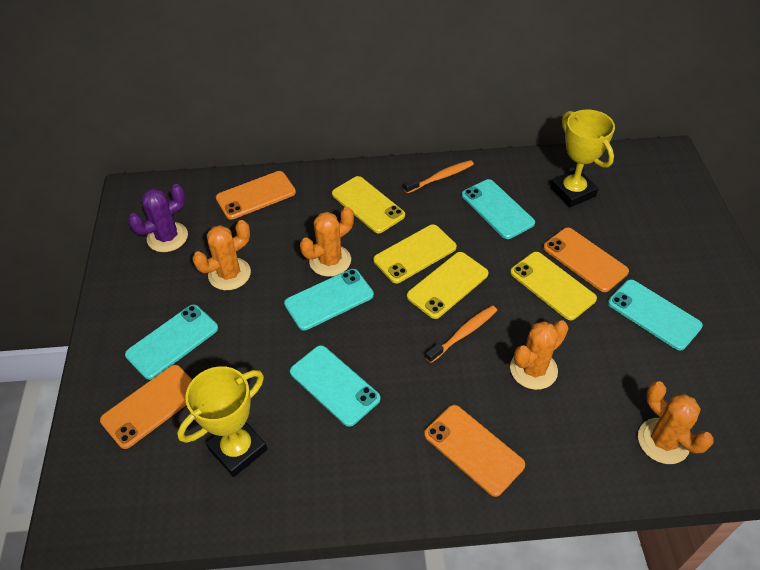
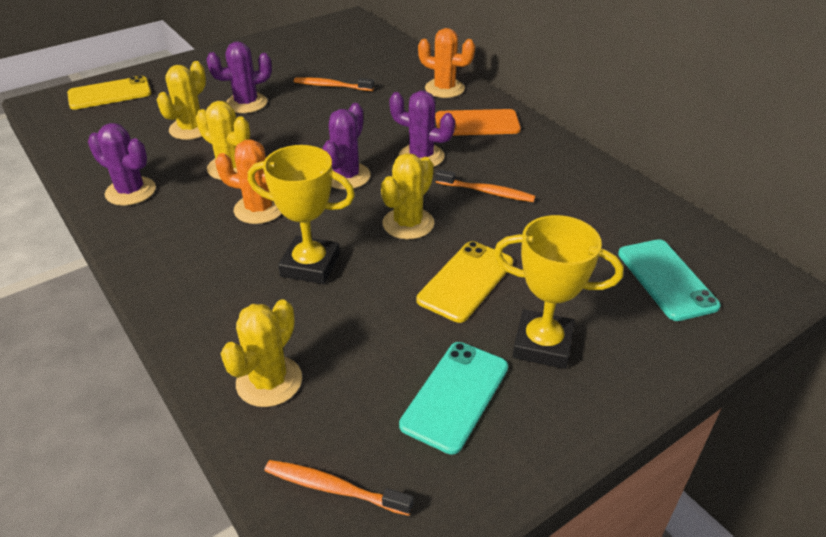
orange cactus: [192,220,251,290] [300,207,354,277] [510,320,569,390] [638,381,714,464] = 4 -> [215,139,282,224] [418,28,475,98] = 2
orange phone: [100,365,192,449] [216,171,296,220] [424,405,525,497] [543,227,629,292] = 4 -> [435,109,521,136] = 1
orange toothbrush: [404,160,474,194] [426,305,497,363] = 2 -> [264,460,413,516] [294,77,374,91] [436,169,536,202] = 3
purple cactus: [128,184,188,252] = 1 -> [88,123,156,206] [206,42,272,113] [323,103,371,190] [389,91,455,167] = 4
turquoise phone: [125,304,218,380] [284,269,374,331] [290,345,380,427] [462,179,535,239] [608,279,703,351] = 5 -> [399,342,508,454] [618,239,721,321] = 2
yellow cactus: none = 0 -> [157,61,206,140] [196,101,250,180] [221,299,302,407] [381,153,434,239] = 4
yellow phone: [332,176,405,233] [373,224,457,283] [407,252,489,319] [510,252,597,320] = 4 -> [67,76,151,110] [417,241,513,323] = 2

